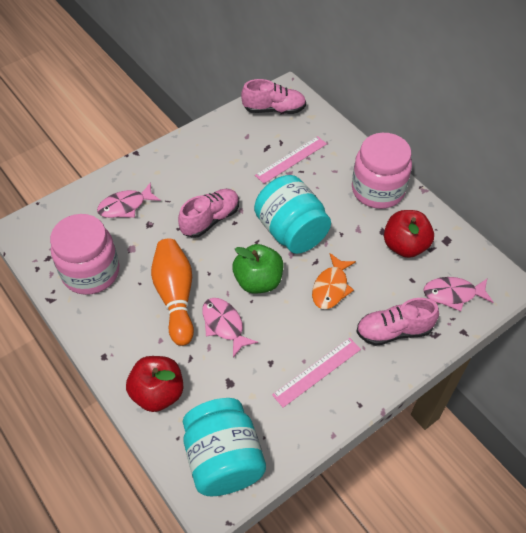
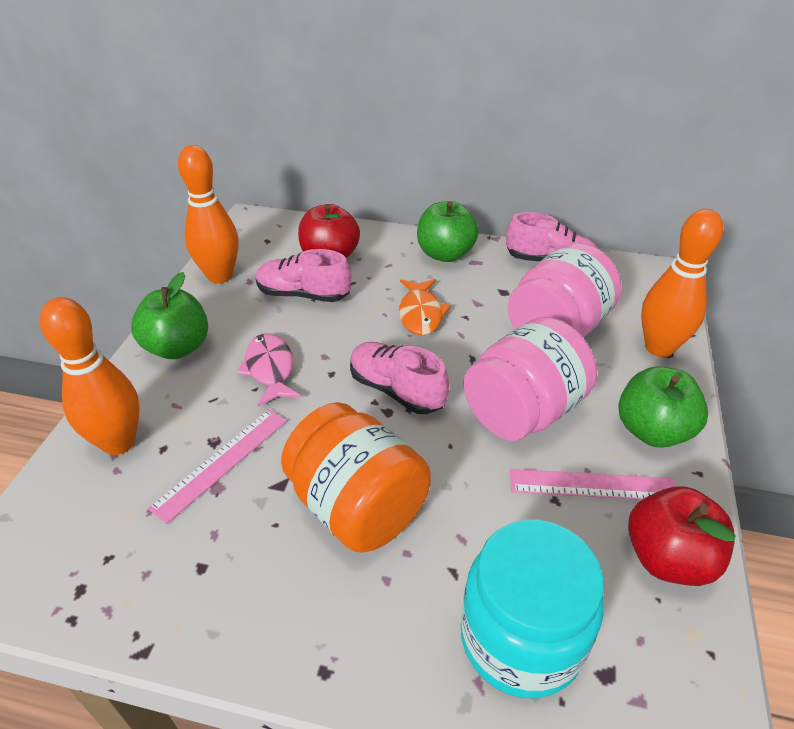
green apple: [233,244,283,294] = 1 -> [131,272,208,359] [417,201,479,262] [618,366,708,448] = 3
orange bowling pin: [151,239,194,346] = 1 -> [40,297,139,455] [178,145,239,283] [641,209,723,357] = 3
orange jar: none = 0 -> [281,402,431,552] = 1
pink fish: [97,182,161,218] [202,298,258,357] [423,277,493,311] = 3 -> [237,333,301,406] = 1
turquoise jar: [183,398,266,496] [254,175,331,254] = 2 -> [461,520,604,698] = 1

